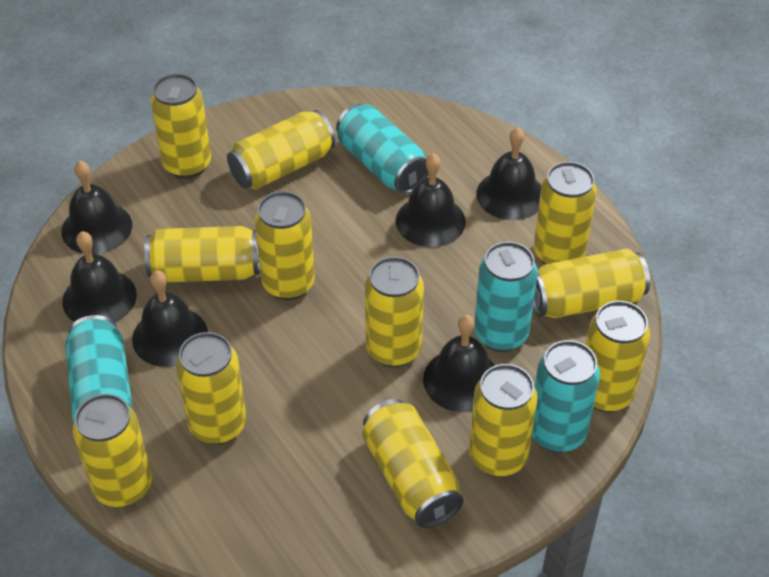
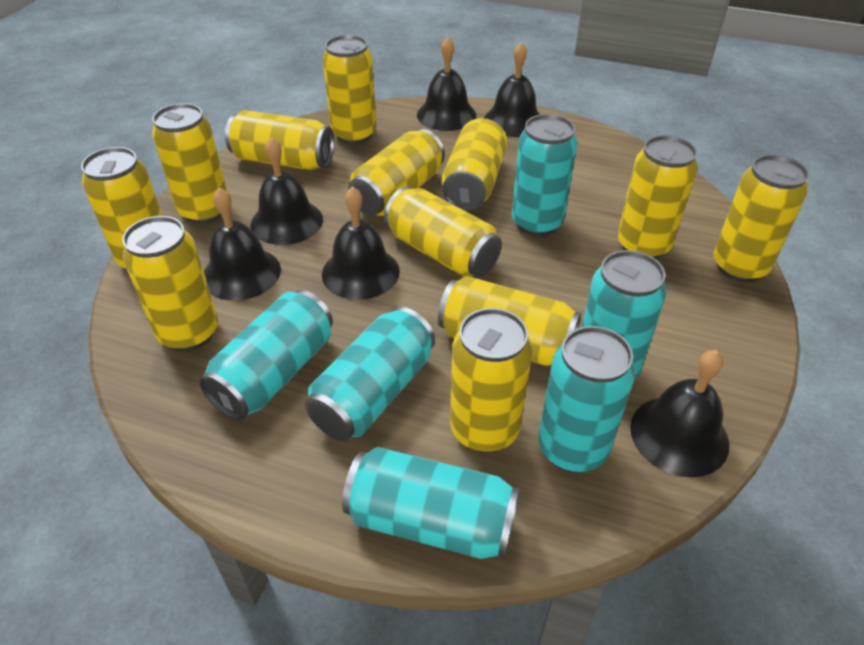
turquoise can: [65,315,133,422] [336,104,428,194] [474,242,538,352] [532,340,600,453] = 4 -> [199,290,333,420] [305,307,435,441] [342,447,520,559] [511,114,577,236] [538,326,635,473] [582,250,667,381] = 6

